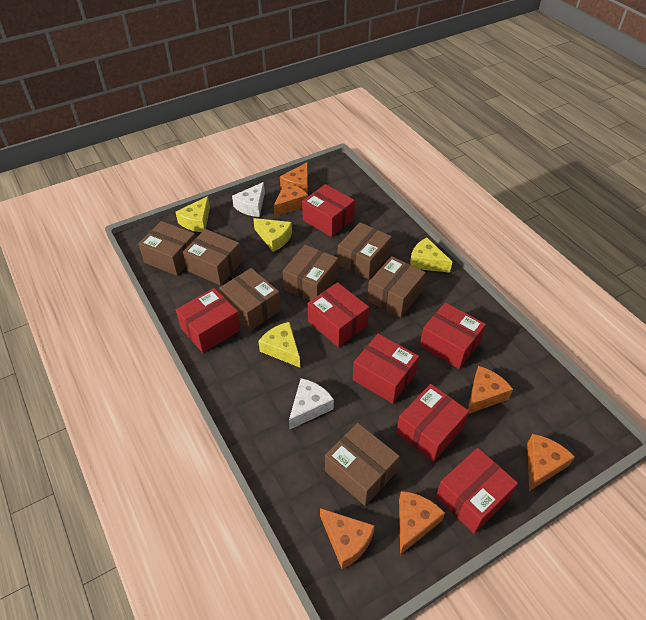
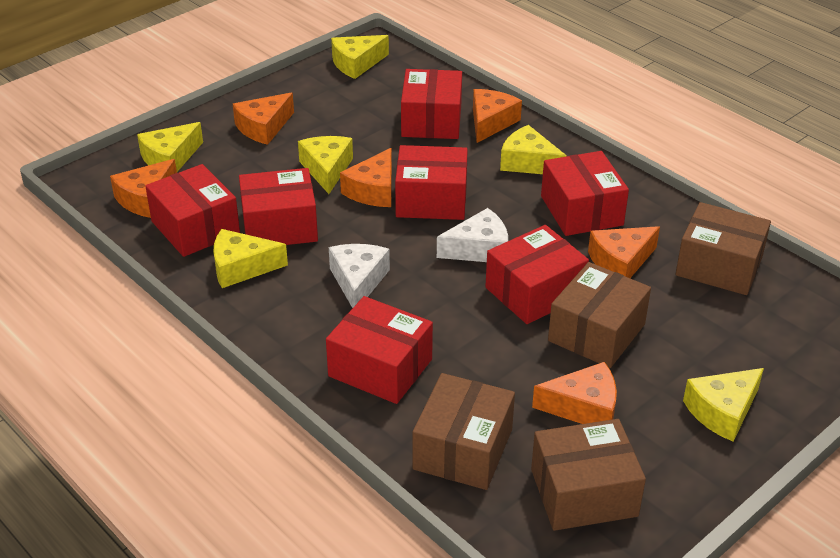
brown box: [138,221,196,276] [183,229,242,286] [220,268,281,331] [283,245,338,301] [325,423,400,506] [337,222,392,280] [367,256,426,318] = 7 -> [413,373,515,490] [531,419,646,531] [548,262,651,368] [676,202,771,295] = 4
yellow cheese: [176,196,210,232] [253,218,292,252] [258,322,300,367] [410,238,452,273] = 4 -> [137,122,203,172] [213,229,288,288] [298,136,353,194] [331,35,389,79] [500,125,566,174] [683,368,764,442] = 6

